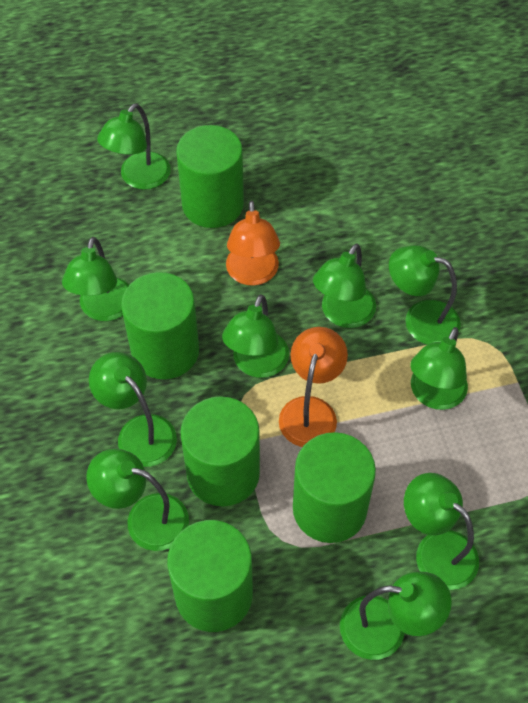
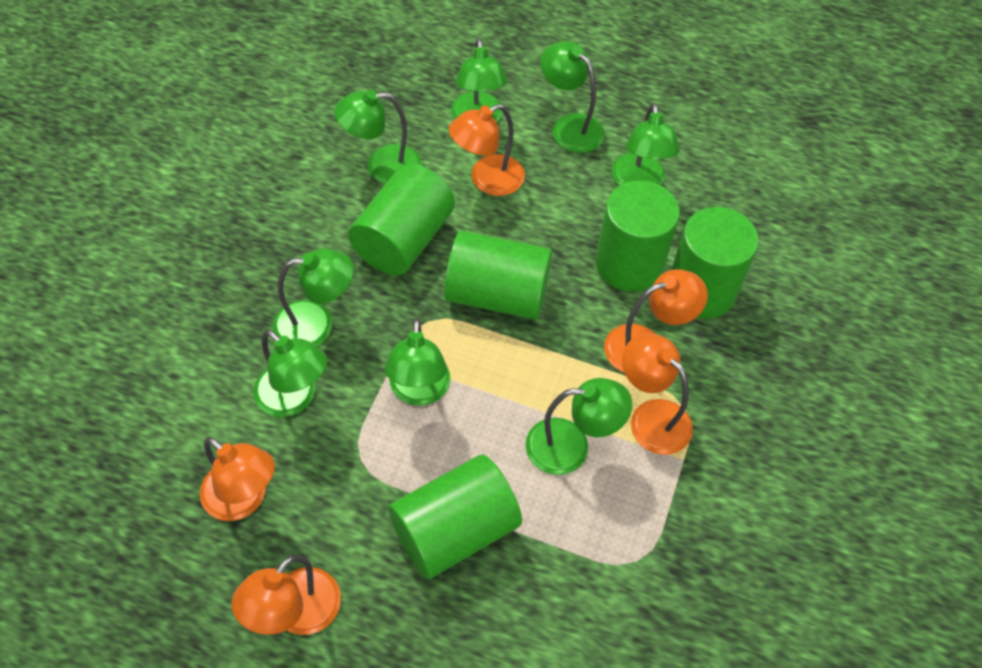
green lamp: [62,237,129,321] [86,449,189,551] [89,352,177,467] [97,103,171,190] [222,294,289,378] [313,244,376,328] [340,572,452,660] [389,245,461,345] [404,473,479,590] [410,327,468,410] = 10 -> [253,330,327,417] [273,248,354,346] [334,90,422,184] [385,318,451,406] [451,38,507,123] [525,378,632,475] [540,41,605,153] [612,103,680,186] = 8
orange lamp: [226,200,280,286] [279,327,348,447] = 2 -> [200,437,275,521] [231,555,341,635] [449,104,525,196] [604,269,708,373] [622,333,693,455] = 5

